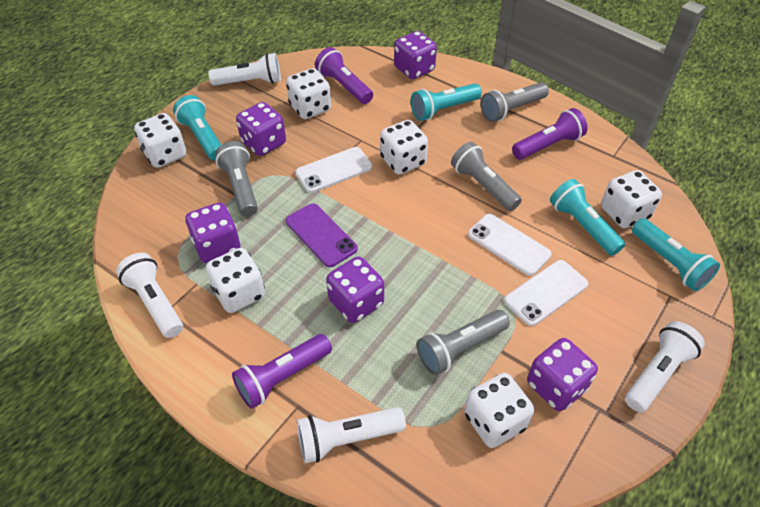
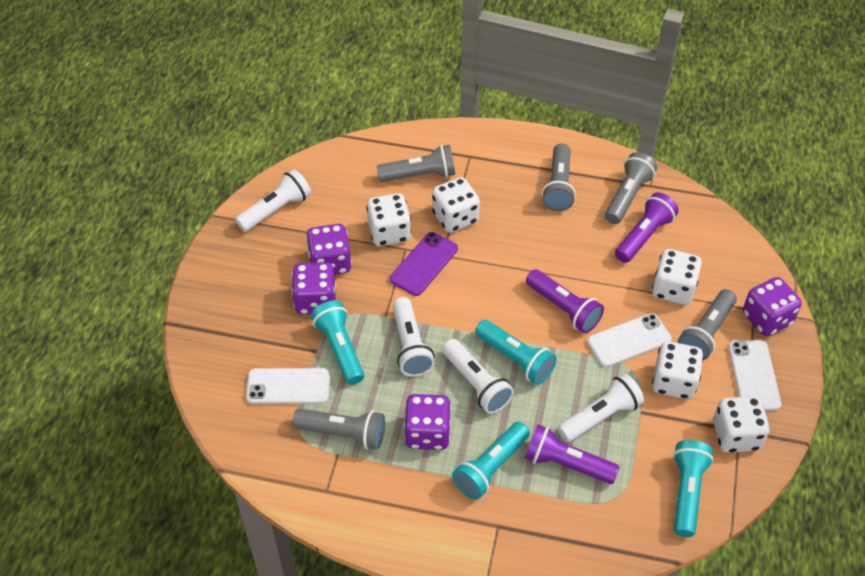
grey flashlight: [215,141,258,217] [417,310,510,375] [451,142,522,211] [480,82,549,122] = 4 -> [292,409,385,450] [377,145,455,182] [542,143,576,211] [605,152,657,224] [678,289,737,360] = 5
purple dice: [186,202,241,263] [236,102,286,156] [326,257,384,323] [394,31,437,79] [527,338,598,411] = 5 -> [292,262,336,315] [306,224,352,275] [404,394,451,450] [743,277,802,336] = 4
white dice: [134,113,187,168] [206,248,265,313] [286,68,331,119] [380,120,428,175] [464,373,534,448] [601,170,662,228] = 6 -> [366,193,411,246] [432,177,480,233] [652,249,702,305] [652,341,704,399] [713,396,770,453] = 5

